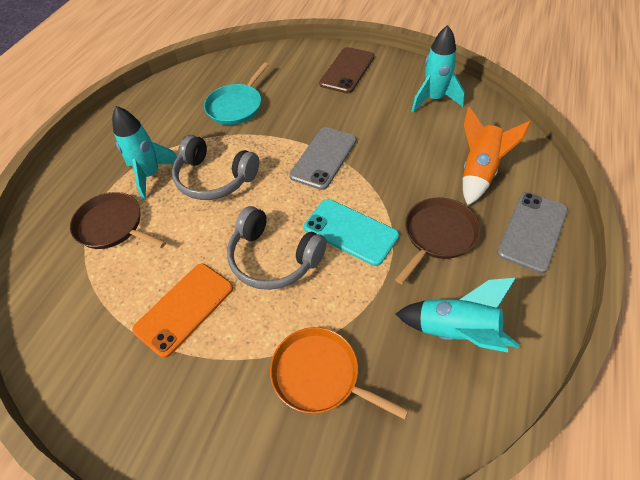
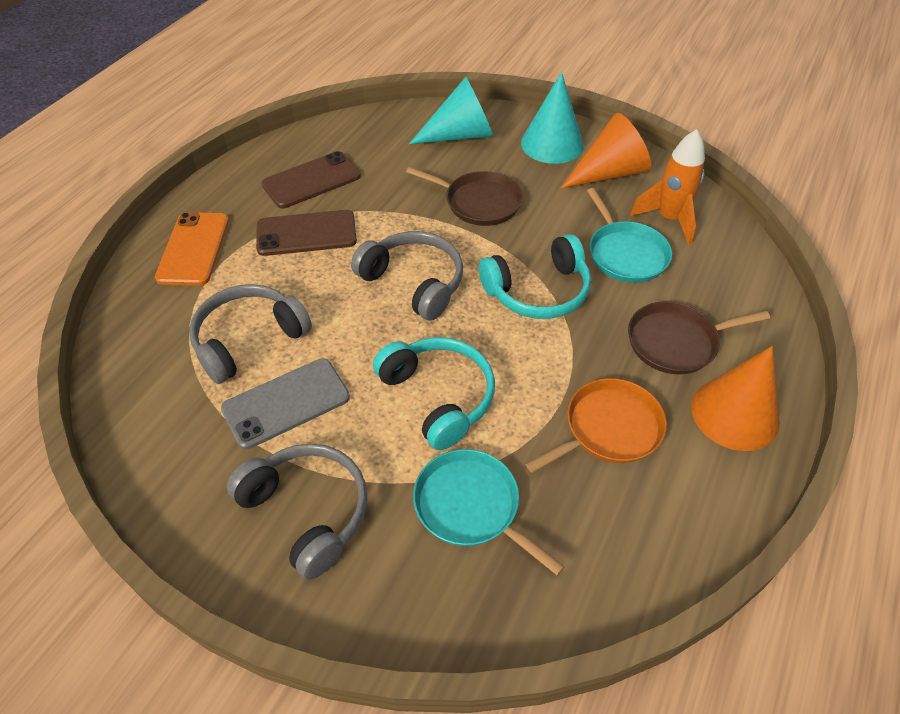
brown phone: [319,47,374,93] = 1 -> [256,210,357,256] [262,151,361,208] = 2
grey headphones: [172,135,259,200] [227,206,327,290] = 2 -> [189,284,312,384] [227,444,368,580] [351,231,463,321] = 3
grey phone: [289,127,356,190] [497,192,568,273] = 2 -> [221,358,350,449] = 1
orange cone: none = 0 -> [561,113,651,188] [691,346,780,451] = 2
turquoise cone: none = 0 -> [409,77,493,144] [521,72,584,164] = 2
turquoise headphones: none = 0 -> [373,337,495,450] [479,234,591,319] = 2
turquoise pan: [204,63,269,125] = 1 -> [413,449,565,576] [587,188,672,283] = 2
turquoise phone: [304,199,399,266] = 1 -> none = 0
turquoise rocket: [112,106,177,200] [396,278,519,352] [412,25,465,112] = 3 -> none = 0

